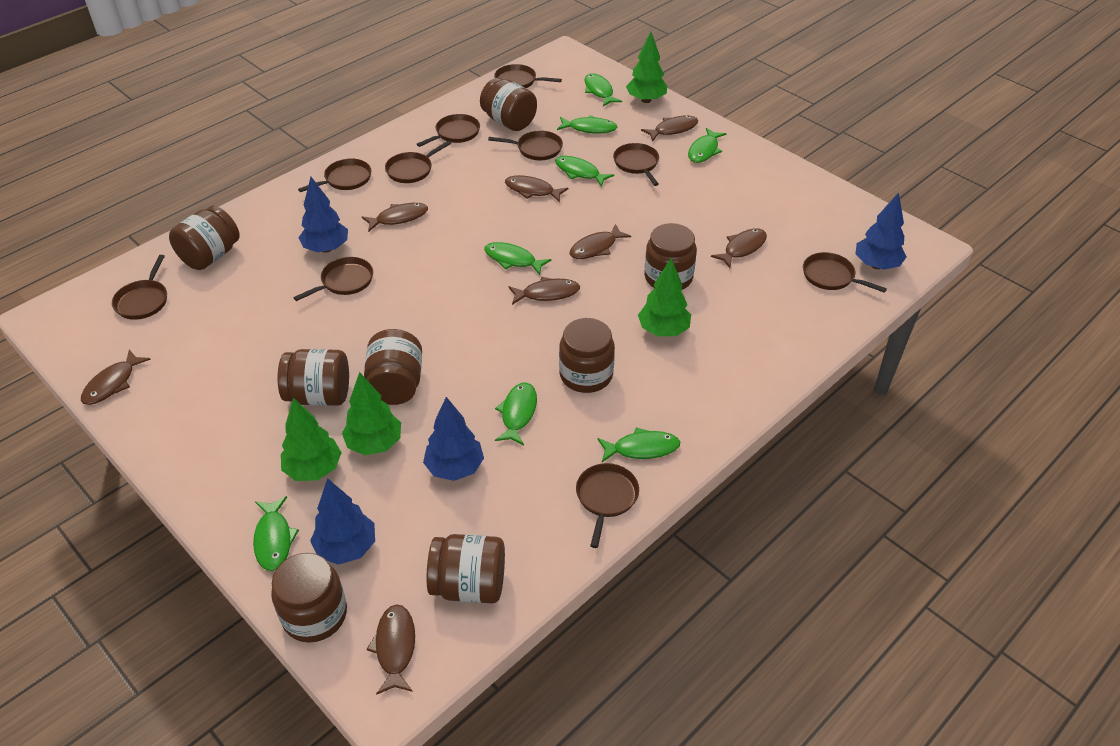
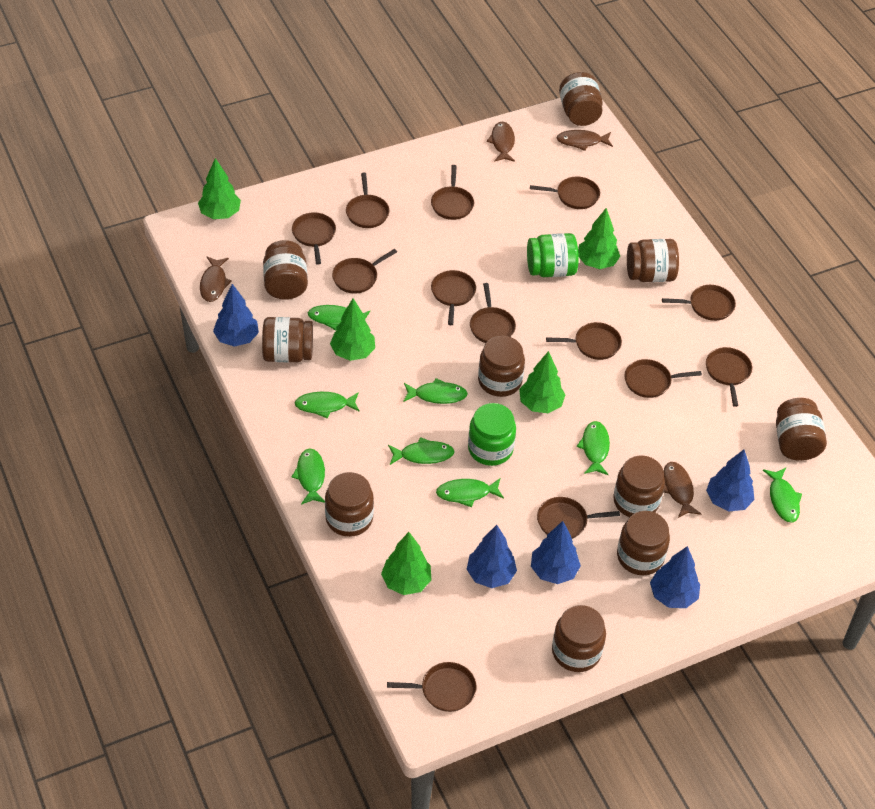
blue tree: [299,177,348,253] [310,478,375,565] [423,397,484,481] [856,192,906,270] = 4 -> [213,284,259,347] [467,525,517,588] [531,521,581,584] [650,546,700,608] [706,450,755,512] = 5
brown fish: [81,350,151,405] [362,203,428,232] [366,604,415,695] [505,175,568,202] [508,277,580,305] [569,224,631,259] [641,115,698,142] [711,228,767,268] = 8 -> [200,257,232,302] [487,122,515,162] [556,130,613,151] [663,462,701,518] = 4
brown jar: [169,206,240,270] [271,553,347,643] [278,349,349,406] [364,329,422,405] [427,534,505,603] [480,78,537,131] [559,318,615,393] [644,223,697,290] = 8 -> [262,317,313,362] [263,240,308,300] [325,472,374,537] [478,336,525,397] [552,605,606,672] [559,72,603,126] [613,455,665,517] [617,511,670,575] [627,239,679,282] [776,398,827,461] = 10
brown pan: [112,255,167,320] [293,257,373,301] [298,158,372,192] [385,141,451,183] [417,114,480,147] [488,131,563,160] [494,64,562,88] [576,463,639,548] [613,143,659,186] [803,252,887,293] = 10 -> [292,212,336,265] [332,249,397,294] [346,173,389,228] [387,662,477,712] [431,165,474,220] [431,270,476,325] [470,283,516,343] [530,177,600,209] [537,497,620,539] [546,322,622,360] [624,359,702,398] [662,285,736,321] [706,347,752,407] = 13
green jar: none = 0 -> [468,403,516,466] [527,233,579,277] = 2
green tree: [281,398,342,481] [342,372,401,455] [626,32,667,103] [638,258,691,336] = 4 -> [198,158,241,219] [330,298,375,361] [381,532,432,595] [519,351,565,413] [578,208,620,269] = 5

